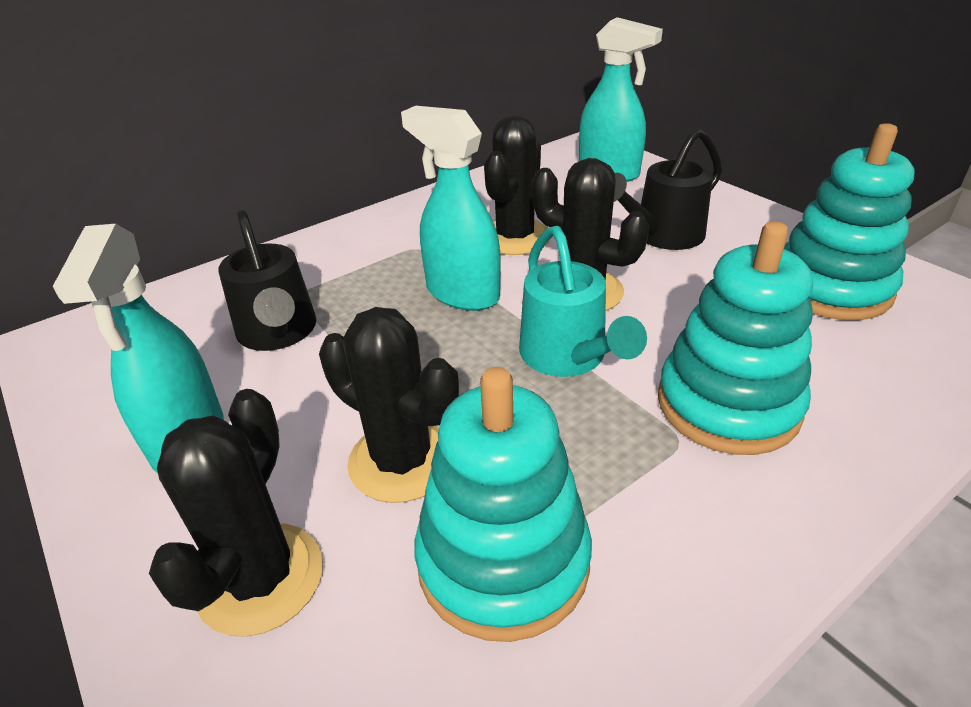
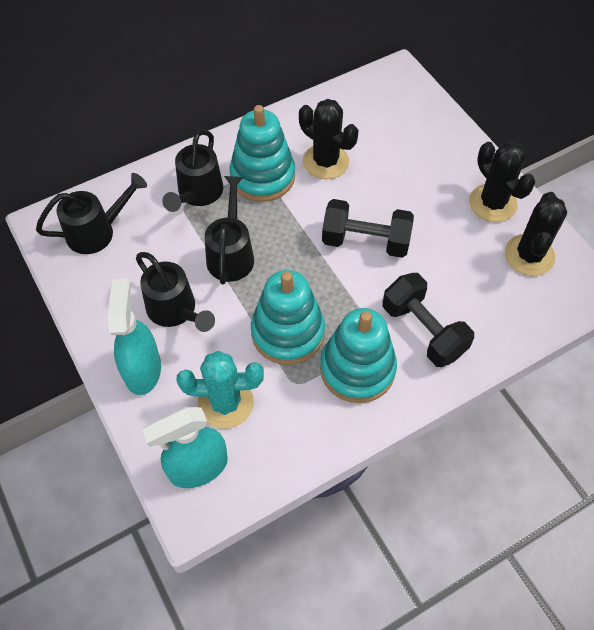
black cactus: [149,389,323,637] [319,307,459,503] [484,115,549,255] [532,158,650,311] = 4 -> [299,99,358,179] [469,142,536,222] [505,192,567,276] = 3
black dumbbell: none = 0 -> [322,199,414,258] [383,273,474,367] = 2
black watering can: [218,210,316,351] [614,128,722,250] = 2 -> [36,173,147,254] [136,252,215,332] [162,130,223,212] [205,176,254,285] = 4
turquoise cactus: none = 0 -> [176,351,264,429] = 1
turquoise spray bottle: [53,224,224,473] [401,106,501,311] [579,17,663,182] = 3 -> [108,279,161,395] [142,407,228,488] = 2
turquoise watering can: [519,226,647,377] = 1 -> none = 0

